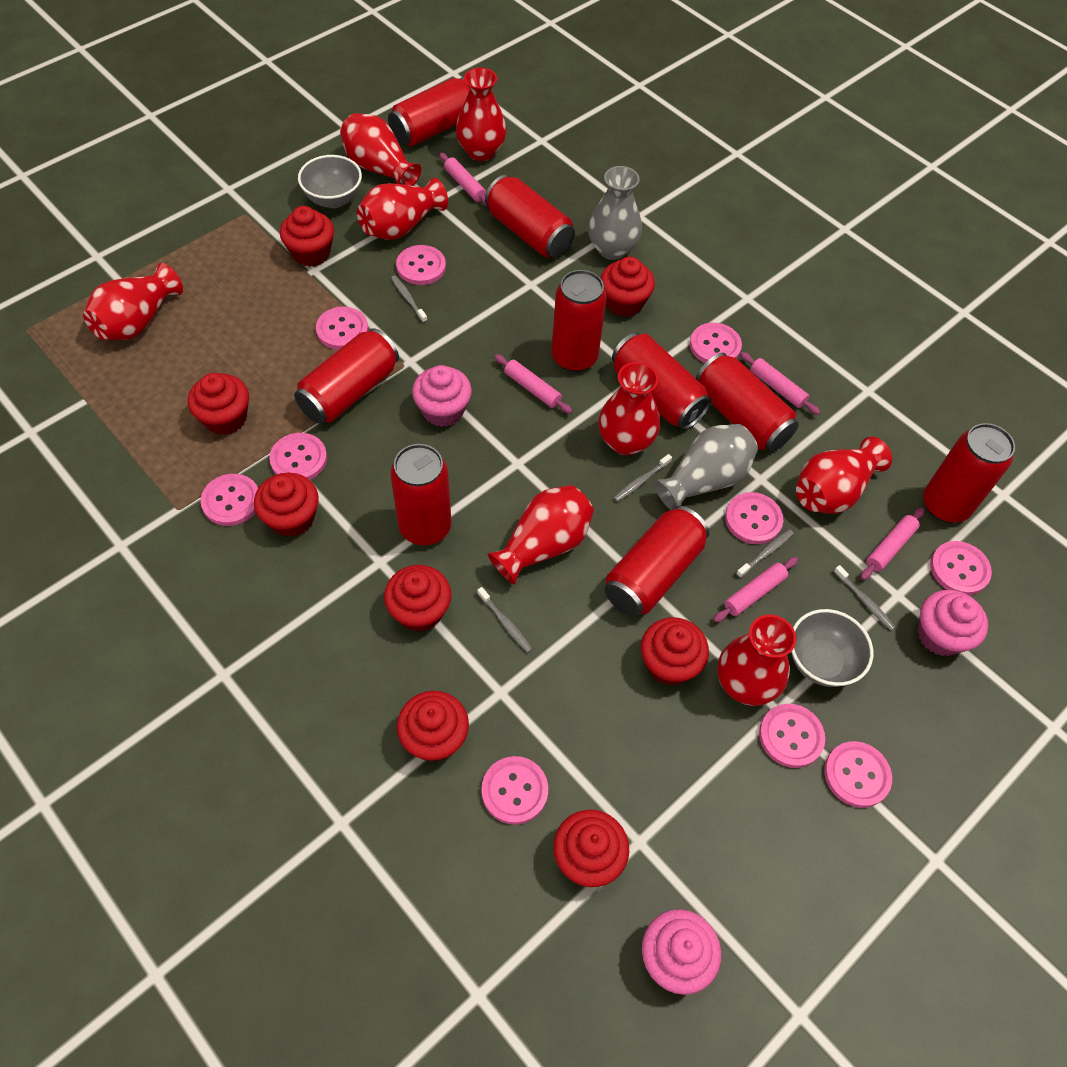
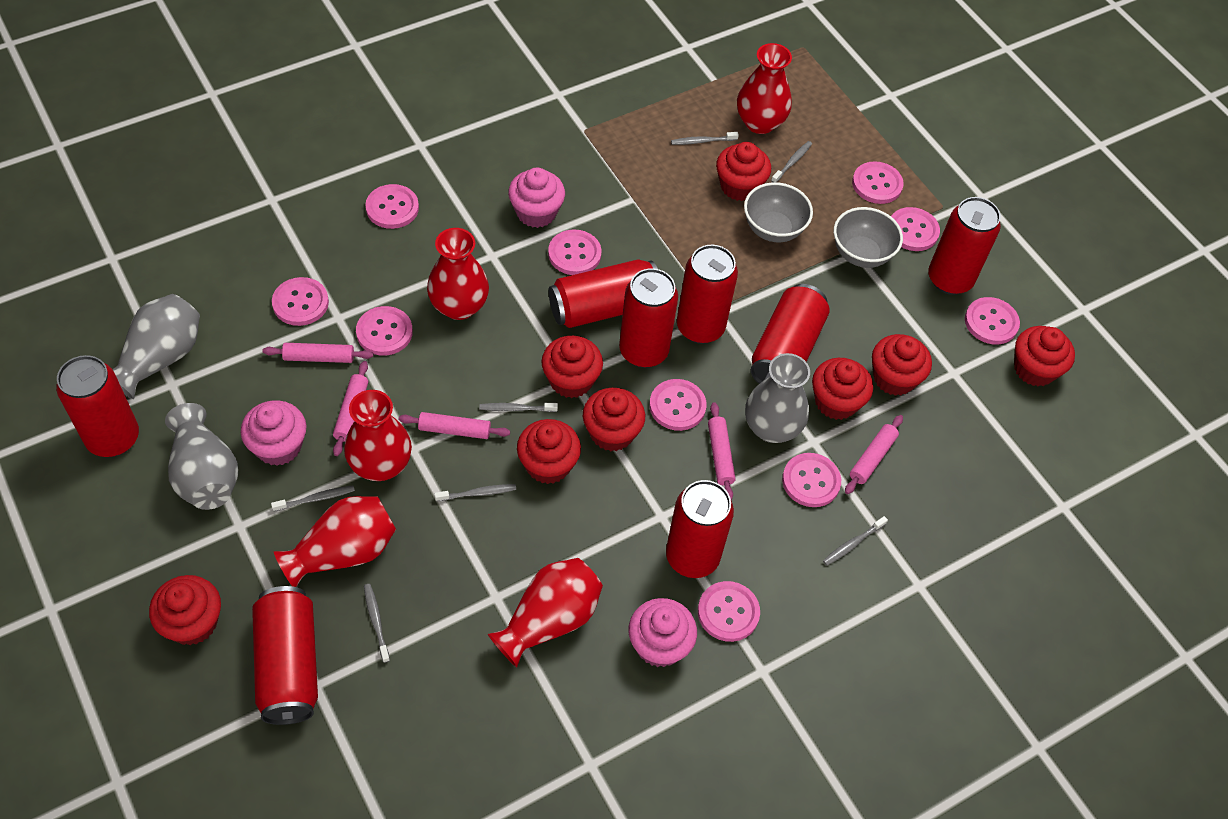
grey toothbrush: [391,275,427,323] [477,587,532,653] [614,454,672,502] [736,529,794,578] [834,565,895,630] = 5 -> [271,485,355,511] [364,584,390,663] [435,484,516,501] [479,403,558,412] [671,132,739,145] [771,141,812,182] [823,516,888,566] = 7
grey vase: [588,166,642,260] [653,424,758,510] = 2 -> [112,294,200,399] [165,403,238,510] [745,353,810,443] = 3
red can: [294,328,399,424] [388,77,470,146] [390,444,451,545] [485,175,575,258] [551,270,607,372] [604,506,709,617] [612,333,712,430] [696,353,799,452] [923,423,1015,523] = 9 -> [56,355,139,457] [252,586,318,725] [548,259,658,328] [619,268,678,368] [666,480,734,578] [677,245,738,344] [751,284,830,384] [928,197,1001,295] = 8
red vase: [83,263,183,340] [340,113,421,186] [357,178,448,240] [456,68,507,161] [488,485,594,585] [599,362,660,455] [718,615,796,706] [796,437,892,514] = 8 -> [274,496,396,587] [344,390,412,481] [427,228,489,320] [488,558,603,667] [737,43,792,134] = 5

